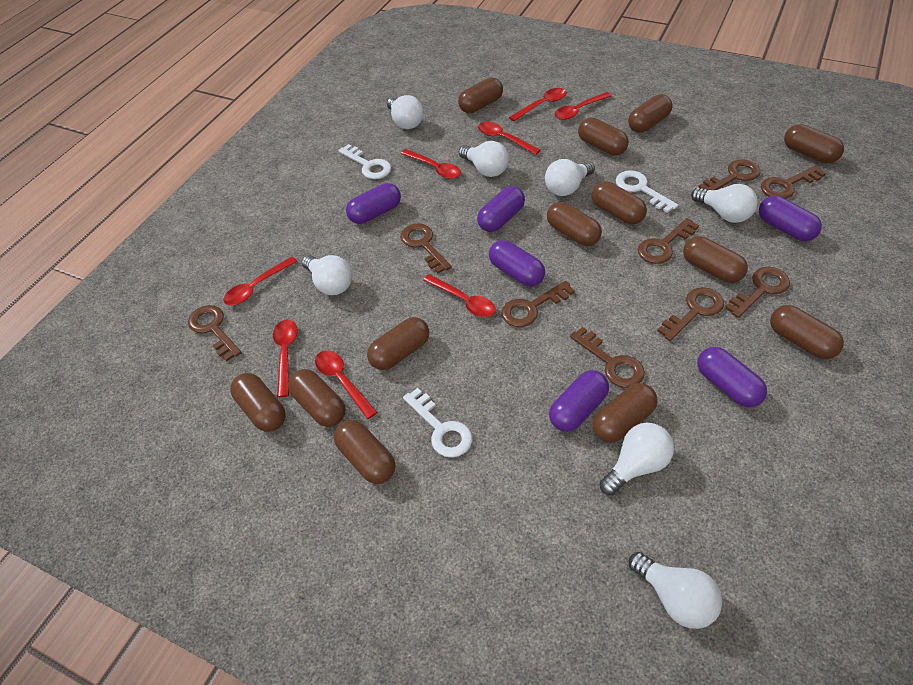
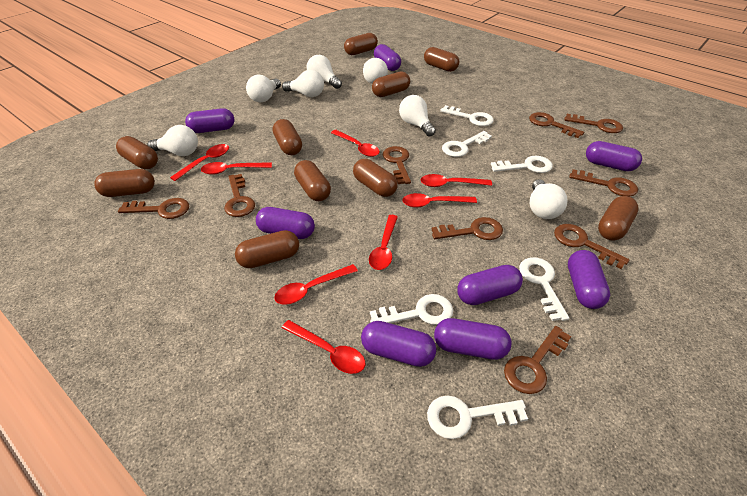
brown capsule: [230,373,286,432] [288,369,346,427] [334,420,395,484] [367,317,429,370] [458,77,503,113] [547,202,602,246] [578,117,629,156] [592,181,647,224] [593,383,658,443] [628,94,673,133] [683,236,748,283] [770,305,844,359] [784,124,844,163] = 13 -> [94,169,155,197] [116,136,158,169] [235,230,299,268] [273,119,302,155] [294,160,331,201] [344,33,378,55] [353,159,398,197] [372,71,410,97] [424,47,459,72] [598,196,639,241] = 10
purple capsule: [346,183,401,224] [477,186,525,232] [489,240,545,287] [549,370,609,432] [697,347,767,407] [759,196,822,241] = 6 -> [185,108,234,133] [256,207,315,239] [361,321,436,367] [374,44,401,71] [434,318,512,360] [457,265,523,305] [568,250,610,309] [586,141,642,171] = 8
white key: [338,144,391,179] [403,388,472,458] [616,170,678,213] = 3 -> [370,294,453,325] [427,395,528,439] [440,105,494,126] [442,131,492,157] [491,156,553,173] [519,257,569,321] = 6

